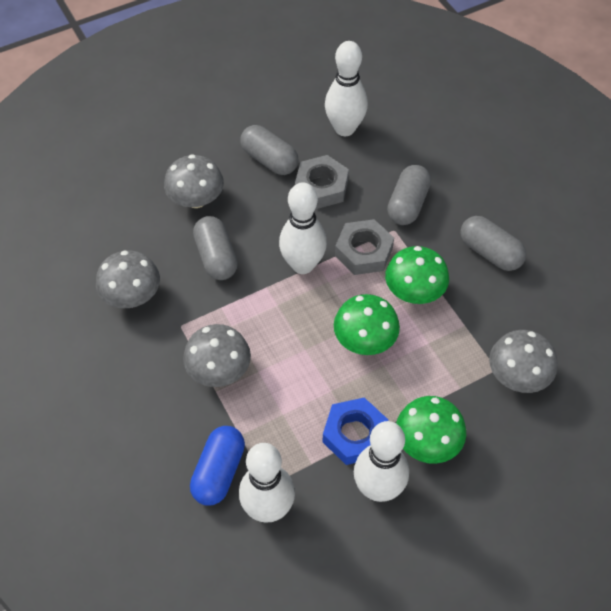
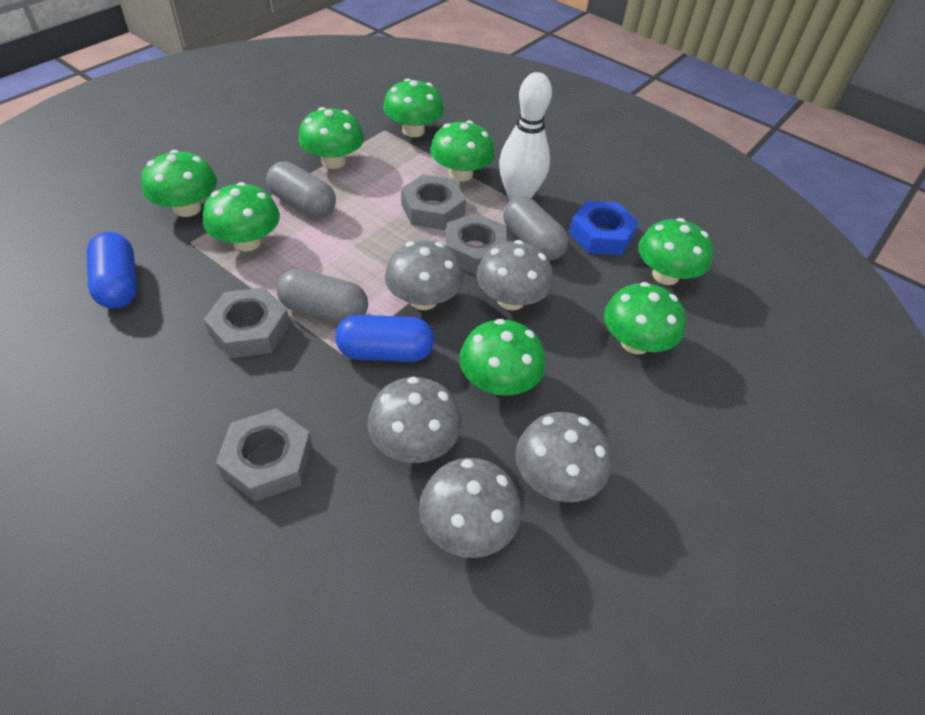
blue capsule: [190,426,245,505] = 1 -> [87,232,137,309] [335,315,434,362] = 2
green mushroom: [334,294,400,355] [385,246,449,304] [396,396,466,464] = 3 -> [141,150,217,217] [203,182,280,251] [298,107,364,169] [383,78,444,137] [430,120,495,182] [460,319,546,396] [604,282,686,355] [638,218,713,285] = 8
grey capsule: [193,216,238,280] [240,125,298,175] [387,165,431,225] [460,216,526,271] = 4 -> [266,162,336,218] [277,269,368,324] [503,196,569,261] = 3
grey mushroom: [96,250,160,308] [164,154,224,208] [183,324,251,387] [489,330,557,393] = 4 -> [367,377,461,463] [385,240,463,310] [419,458,521,558] [476,240,554,310] [515,412,611,502] = 5
grey nut: [295,155,349,209] [335,219,394,275] = 2 -> [204,287,290,358] [216,409,312,502] [401,175,466,230] [446,213,507,275] = 4
white bowling pin: [239,443,295,523] [279,182,327,274] [325,41,368,136] [354,421,409,502] = 4 -> [499,72,552,200] = 1

